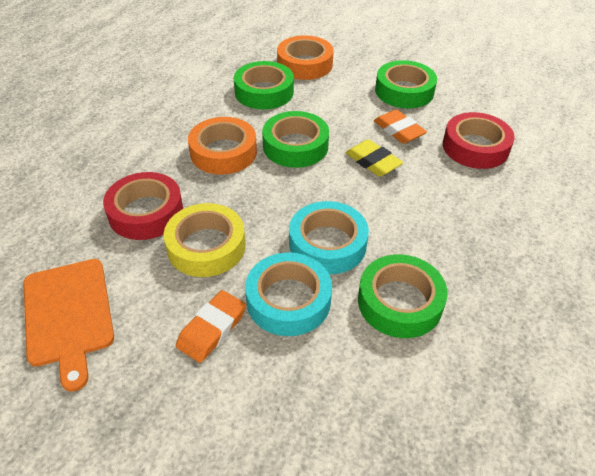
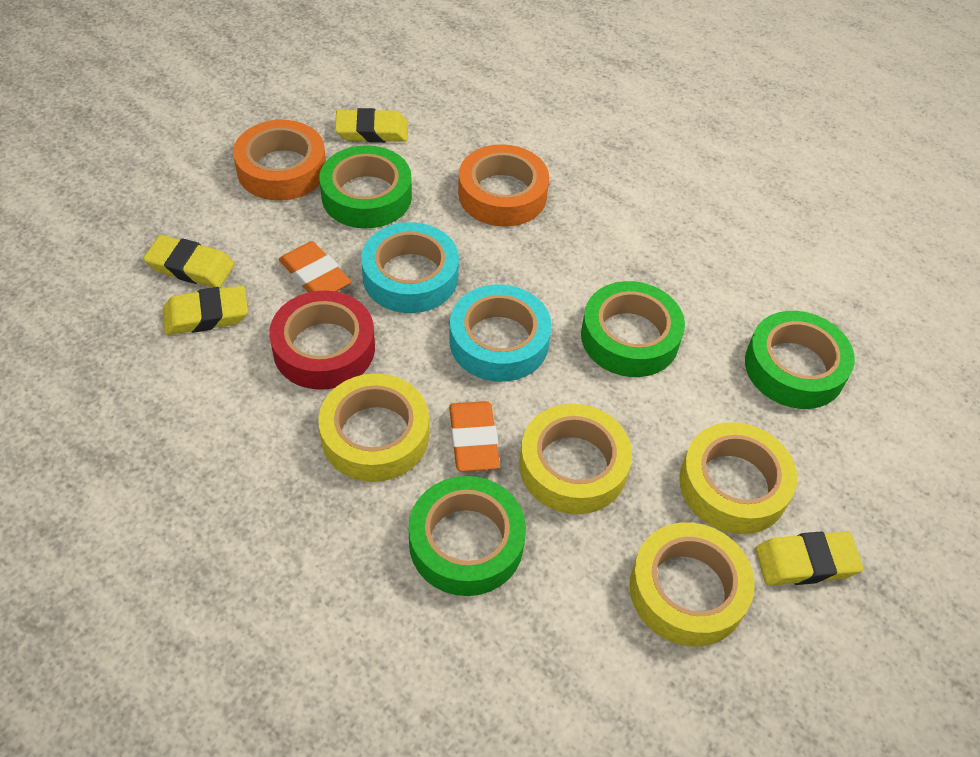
orange cutting board: [23,259,114,392] = 1 -> none = 0
red tape: [103,172,183,240] [443,112,515,169] = 2 -> [269,291,375,390] = 1
yellow eraser: [345,139,403,177] = 1 -> [143,235,235,288] [163,285,248,335] [335,108,408,143] [755,531,863,586] = 4
yellow tape: [163,203,245,277] = 1 -> [318,373,429,482] [519,404,632,514] [629,522,755,647] [679,422,797,534] = 4

